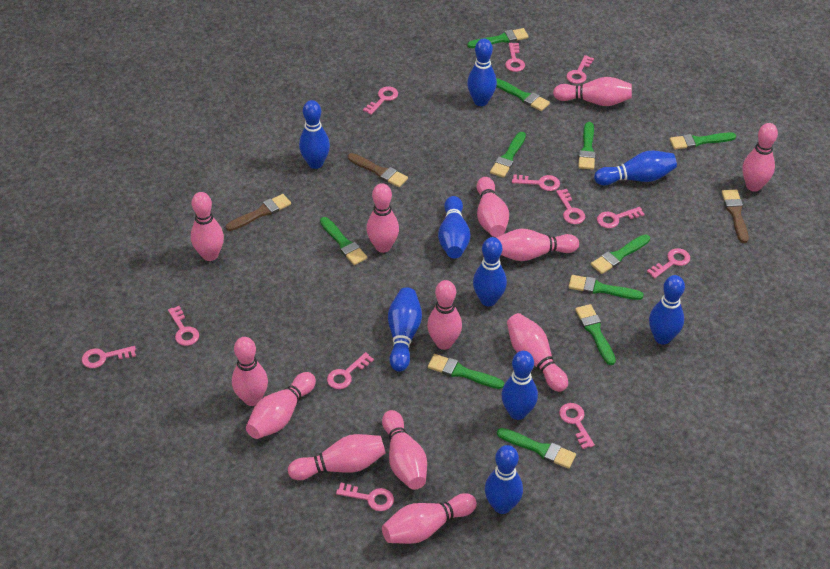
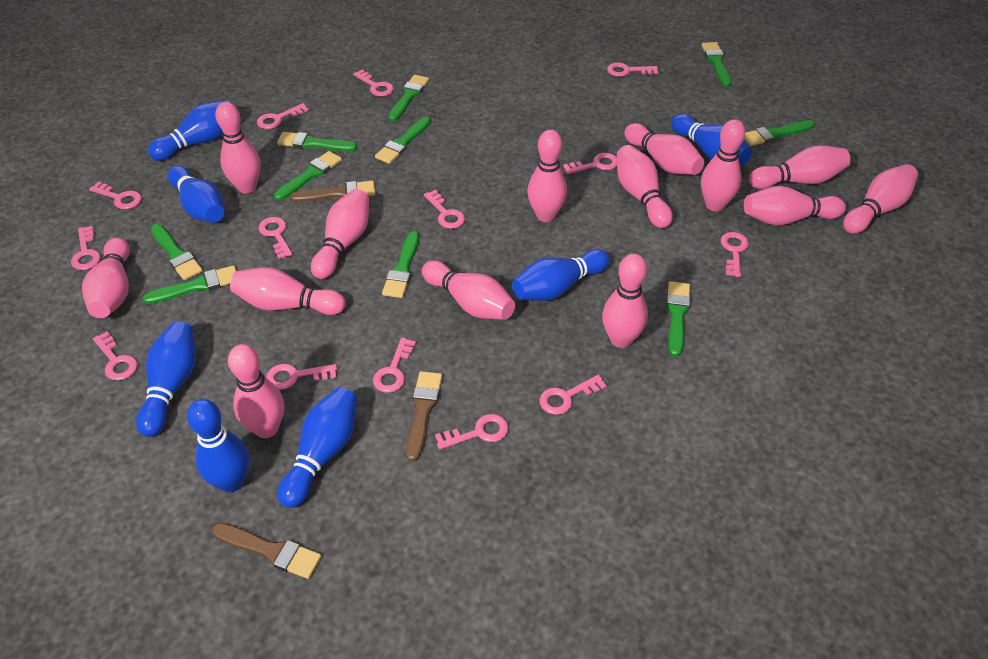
blue bowling pin: [299,100,330,169] [388,287,422,372] [438,196,471,258] [467,38,497,106] [473,237,507,307] [485,445,523,514] [501,351,538,420] [594,151,677,185] [649,275,685,345] = 9 -> [136,322,196,437] [148,100,231,161] [168,166,224,223] [187,399,249,492] [277,387,357,508] [512,249,609,301] [671,114,752,165] = 7
green brush: [320,217,368,265] [428,354,504,389] [467,28,529,48] [490,132,526,178] [496,78,550,111] [497,428,576,469] [569,275,644,300] [575,304,616,365] [578,122,596,170] [591,234,650,274] [670,132,736,149] = 11 -> [143,265,236,304] [150,224,203,280] [274,151,342,200] [277,132,357,151] [375,117,431,164] [382,231,419,298] [388,75,429,122] [666,281,690,357] [702,42,731,87] [744,120,815,146] = 10
pink bowling pin: [191,192,224,261] [232,337,268,406] [246,372,316,439] [288,434,386,480] [366,183,399,253] [382,410,427,490] [382,493,477,544] [427,280,462,350] [477,177,509,237] [496,229,579,261] [507,313,568,392] [553,77,632,106] [743,123,778,192] = 13 -> [82,238,130,318] [215,102,261,194] [228,344,284,438] [230,267,345,315] [311,189,369,279] [422,260,515,320] [527,130,567,222] [602,254,648,348] [617,145,673,228] [624,123,704,175] [701,119,745,212] [744,186,846,226] [749,145,851,189] [843,164,918,234] = 14
pink key: [82,346,136,368] [168,306,199,346] [327,352,374,389] [336,483,394,511] [363,86,398,115] [505,43,525,72] [512,174,560,191] [556,189,585,224] [559,403,595,449] [566,55,594,84] [597,207,645,228] [647,248,690,278] = 12 -> [71,226,101,270] [89,181,142,209] [93,331,138,381] [257,103,309,129] [259,217,293,259] [266,364,337,390] [353,69,394,96] [373,338,416,393] [424,190,465,229] [435,414,508,450] [539,375,607,415] [563,153,617,174] [607,63,658,77] [721,232,749,277] = 14

